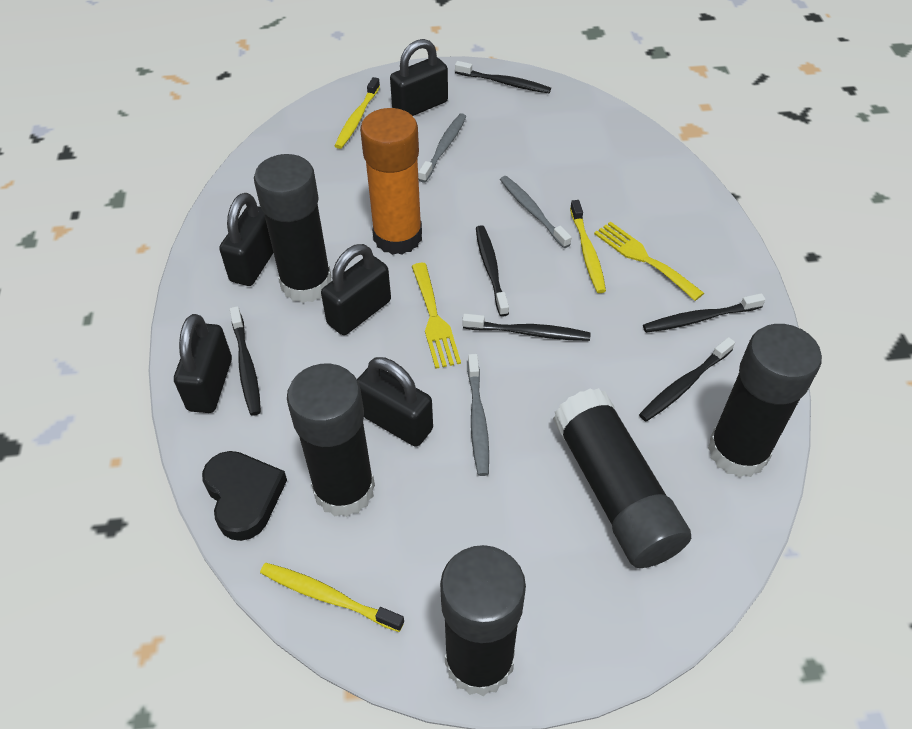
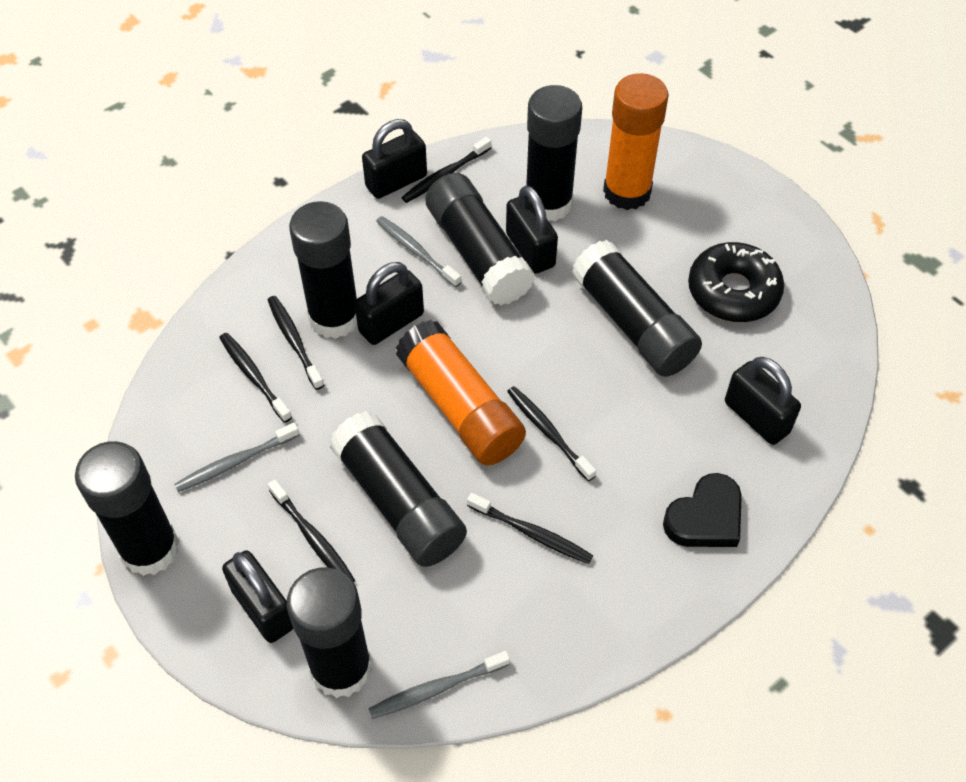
black donut: none = 0 -> [688,242,784,322] = 1
black glue stick: [254,154,332,303] [287,364,375,517] [440,545,526,696] [553,388,691,568] [708,324,822,477] = 5 -> [75,441,179,576] [287,567,372,698] [289,201,357,339] [329,411,467,567] [425,173,535,306] [526,85,582,221] [571,240,702,377] = 7
orange glue stick: [360,108,422,255] = 1 -> [396,320,526,466] [603,73,669,210] = 2
yellow fork: [412,263,461,369] [594,222,704,301] = 2 -> none = 0
yellow toothbrush: [260,563,404,632] [335,77,380,149] [570,200,606,293] = 3 -> none = 0

